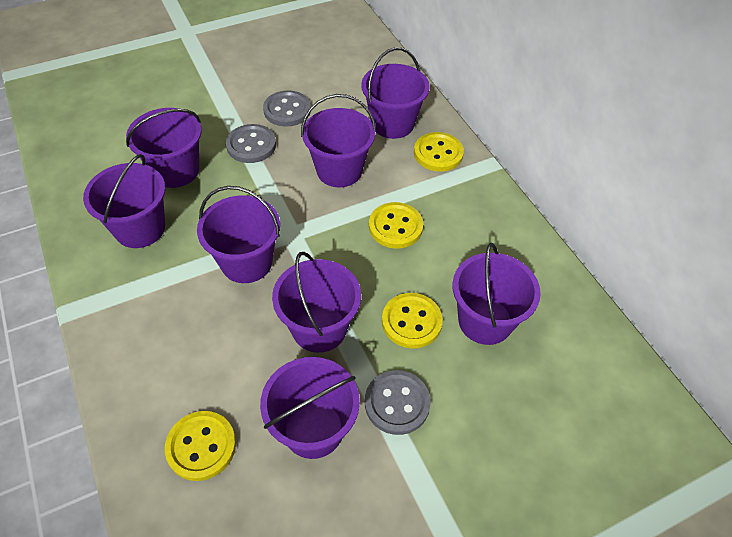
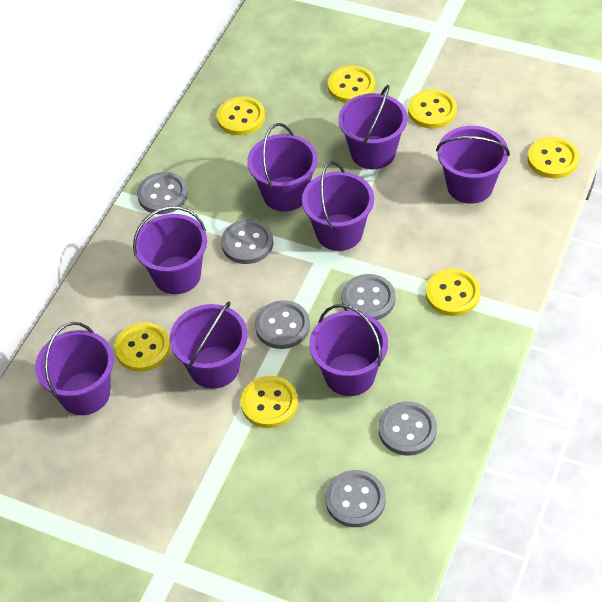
grey button: [226,124,276,163] [263,90,311,127] [365,370,431,435] = 3 -> [137,172,188,214] [221,219,274,264] [255,300,310,349] [325,470,386,527] [341,274,396,320] [379,401,437,455] = 6
yellow button: [165,411,236,481] [369,202,423,249] [382,293,443,349] [414,132,464,172] = 4 -> [115,322,170,372] [217,96,265,135] [241,376,298,428] [328,66,375,103] [408,89,457,129] [426,269,480,316] [528,137,579,178] = 7

